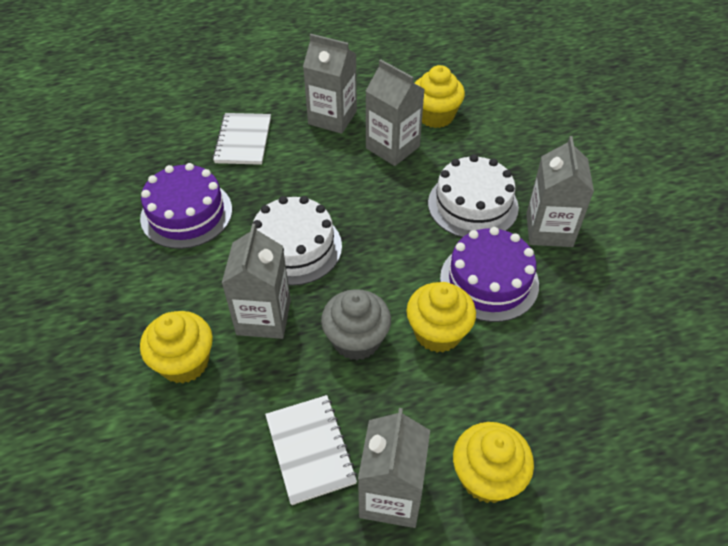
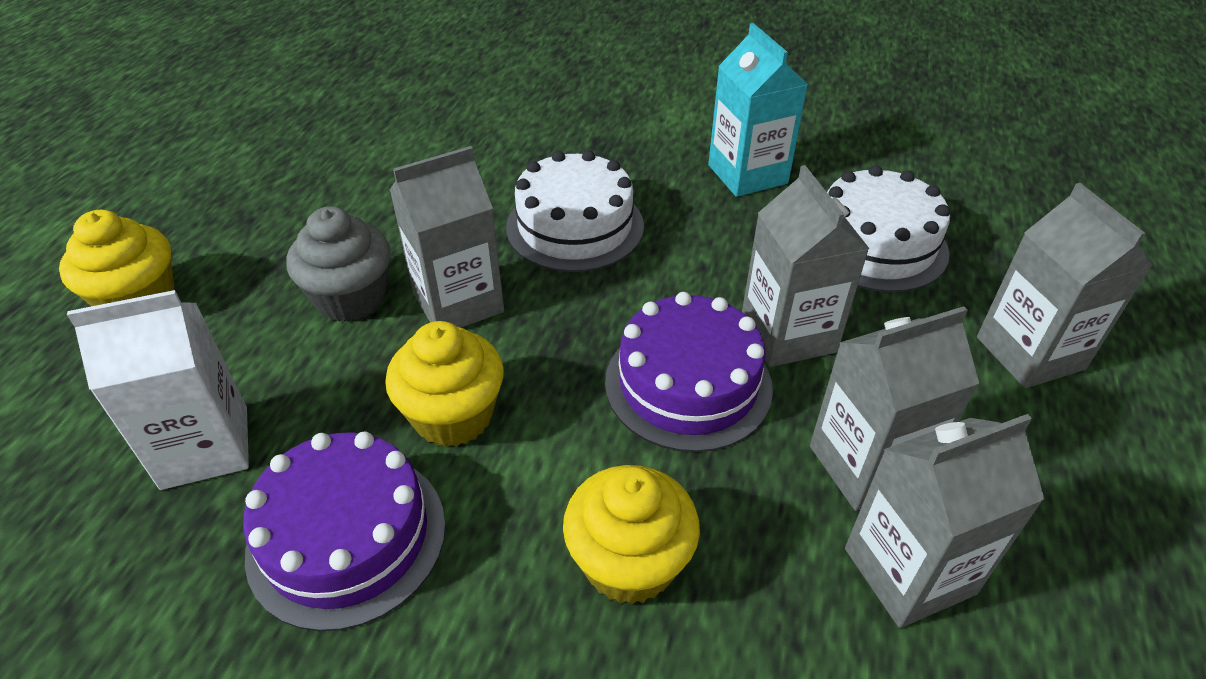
turquoise carton: none = 0 -> [708,23,808,197] = 1
white carton: none = 0 -> [67,290,249,490] = 1
white notebook: [213,113,271,165] [265,395,357,505] = 2 -> none = 0
yellow cupcake: [140,311,213,384] [406,282,476,352] [415,65,465,128] [453,422,534,503] = 4 -> [59,210,174,306] [385,321,504,447] [563,465,700,605] = 3

